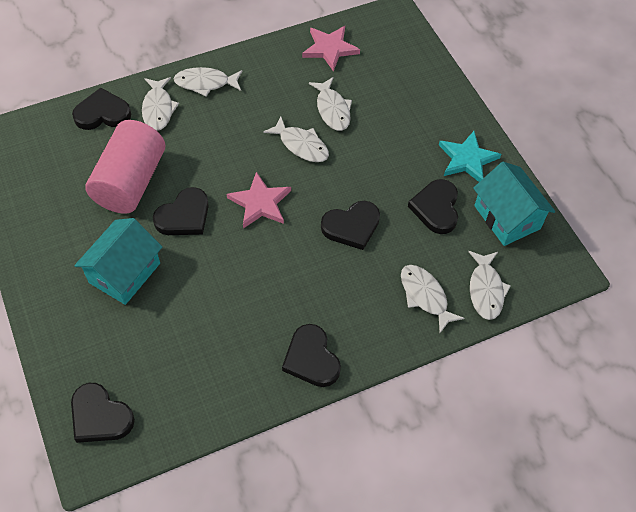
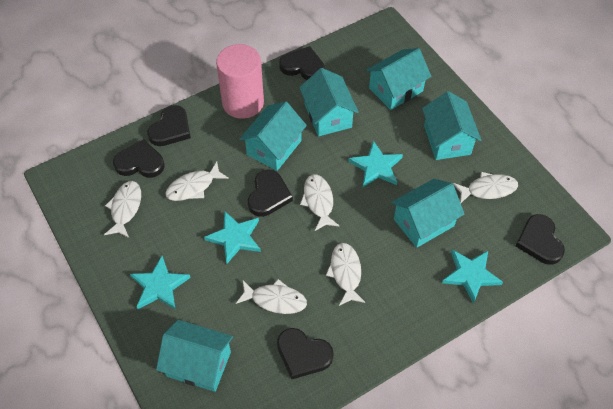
pink star: [227,172,291,228] [302,26,360,71] = 2 -> none = 0
turquoise house: [74,218,162,305] [473,162,555,246] = 2 -> [156,320,233,392] [240,102,307,171] [299,68,359,136] [366,48,431,110] [391,179,464,248] [422,91,481,160] = 6
turquoise star: [439,131,501,182] = 1 -> [130,256,191,310] [204,212,261,264] [348,141,403,187] [442,250,503,304] = 4

